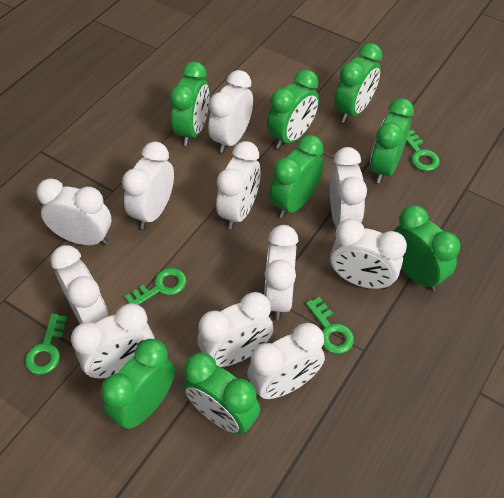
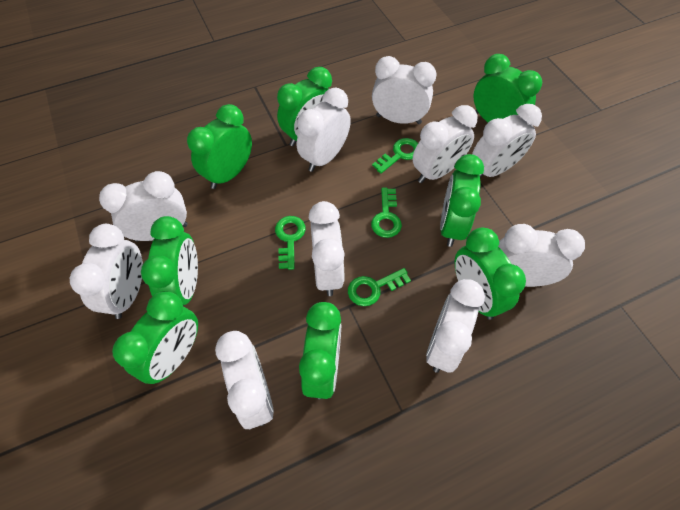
white clock: [36,178,111,245] [51,245,108,324] [71,303,154,379] [122,142,174,229] [198,292,273,367] [208,70,253,153] [216,141,261,229] [247,323,325,399] [264,225,298,320] [330,147,367,228] [330,219,407,289] = 11 -> [70,224,143,319] [99,171,188,241] [215,331,274,429] [297,88,351,172] [308,201,345,296] [372,56,436,124] [412,105,477,183] [426,279,485,373] [472,104,542,178] [498,224,585,287] = 10

